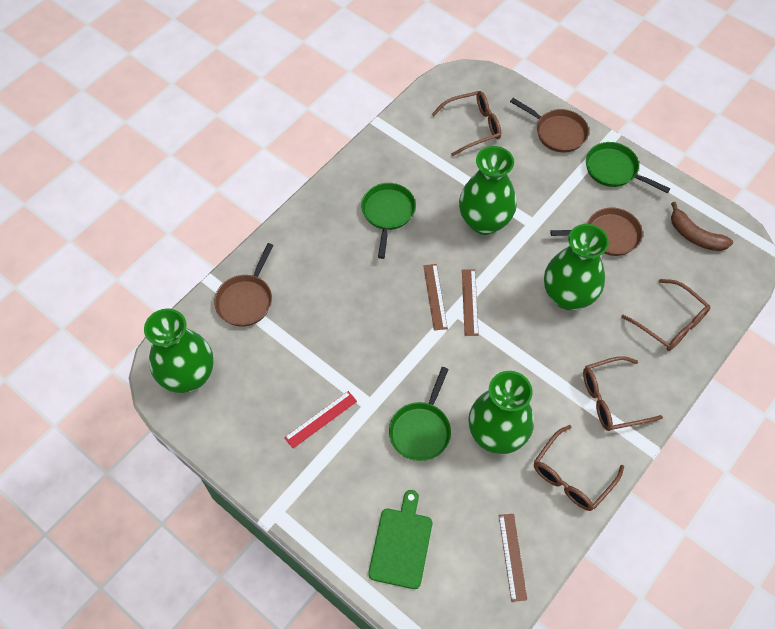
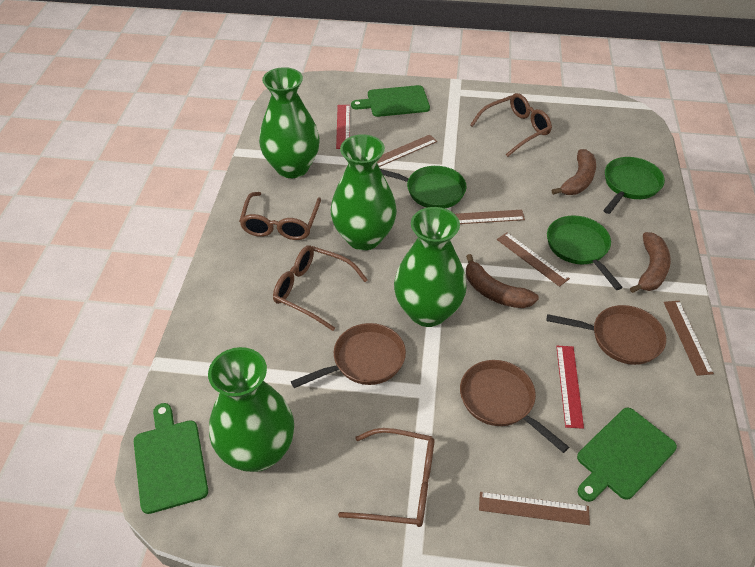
brown banana: [671,202,733,251] = 1 -> [466,254,539,308] [552,149,596,195] [630,232,671,293] = 3
brown ruler: [423,264,448,331] [462,269,479,336] [499,514,527,602] = 3 -> [377,135,437,167] [455,210,525,224] [479,492,590,525] [497,232,570,287] [664,301,714,376] = 5
green cutting board: [368,490,432,589] = 1 -> [134,403,208,514] [351,85,430,117] [577,408,677,502] = 3
red ruler: [284,391,357,448] = 1 -> [336,105,350,149] [556,346,584,429] = 2

